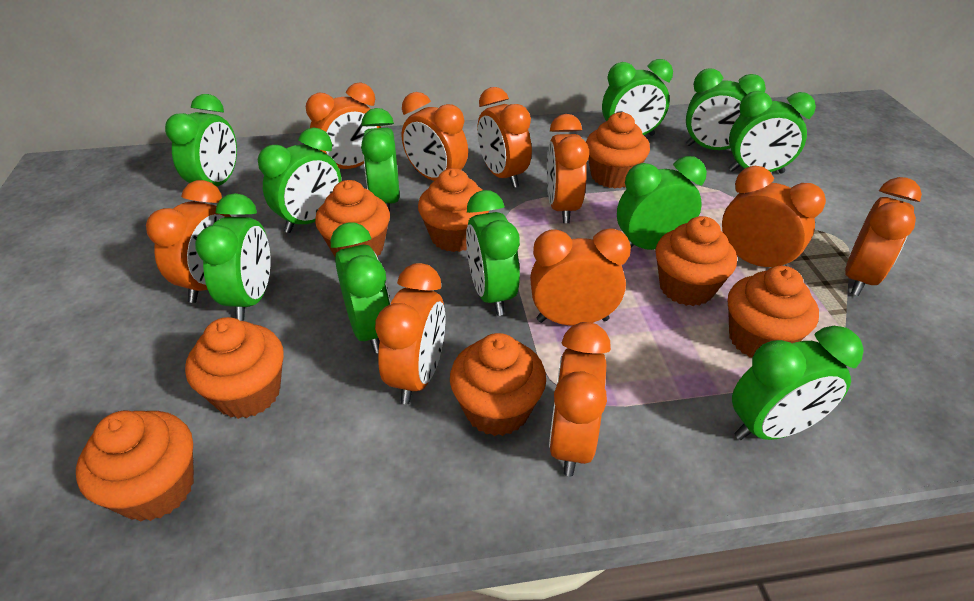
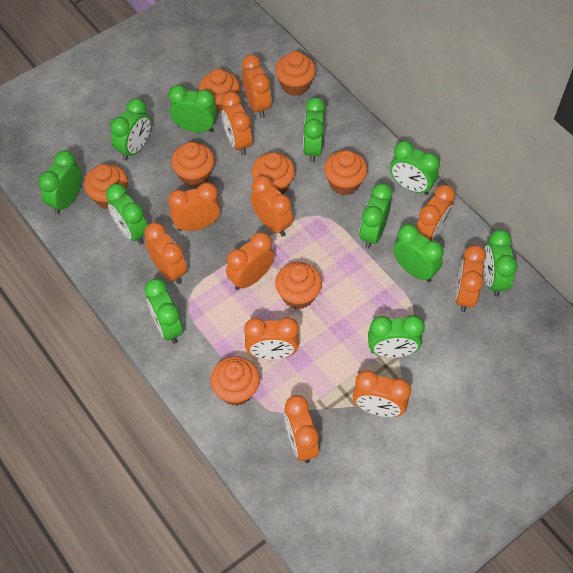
orange clock: [146,180,231,303] [306,83,381,169] [375,263,445,404] [402,92,468,181] [477,87,532,188] [530,228,631,326] [547,114,589,223] [549,322,611,476] [722,166,826,267] [845,177,922,296] = 10 -> [144,223,187,284] [168,182,220,231] [221,92,252,156] [226,232,274,290] [242,55,272,118] [244,317,299,360] [251,176,293,237] [284,395,319,463] [353,370,411,417] [416,185,455,241] [455,245,486,312] = 11

